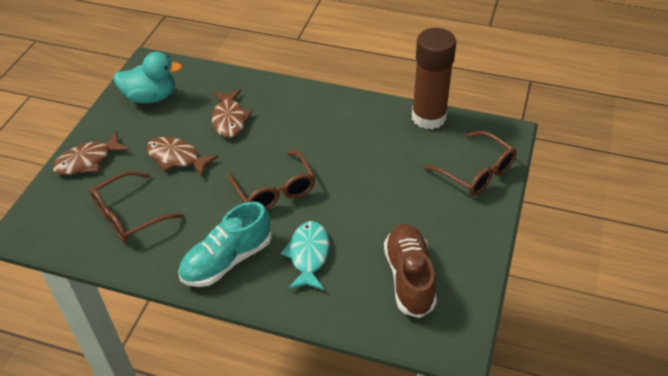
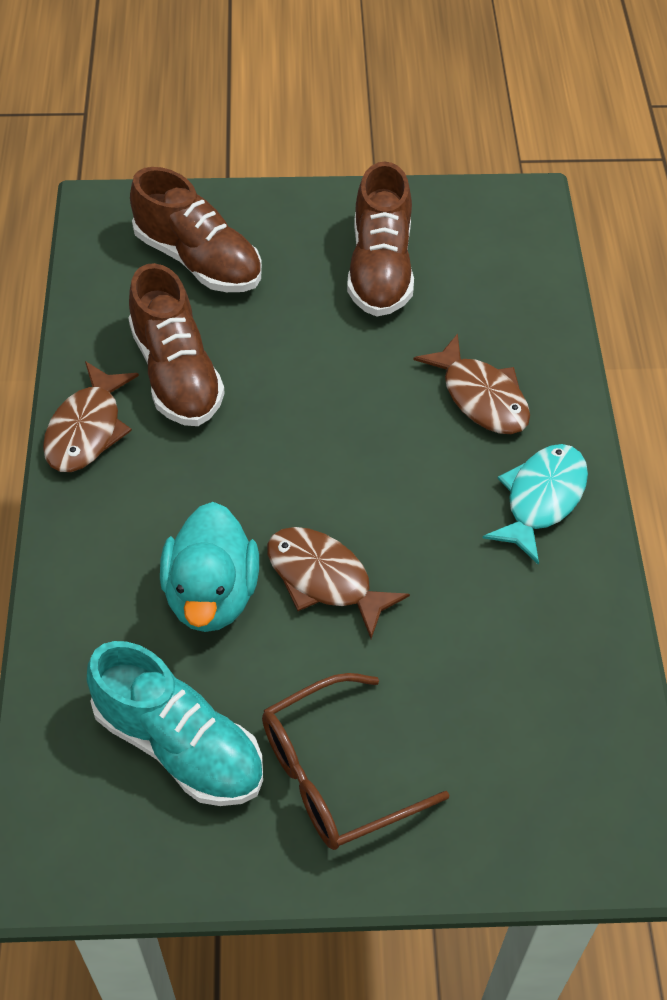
brown glasses: [90,171,184,242] [227,151,315,209] [424,131,517,196] = 3 -> [262,673,450,850] = 1
brown glue stick: [412,28,456,129] = 1 -> none = 0
brown shoe: [384,224,437,318] = 1 -> [128,263,225,426] [130,167,262,292] [347,162,414,316] = 3

